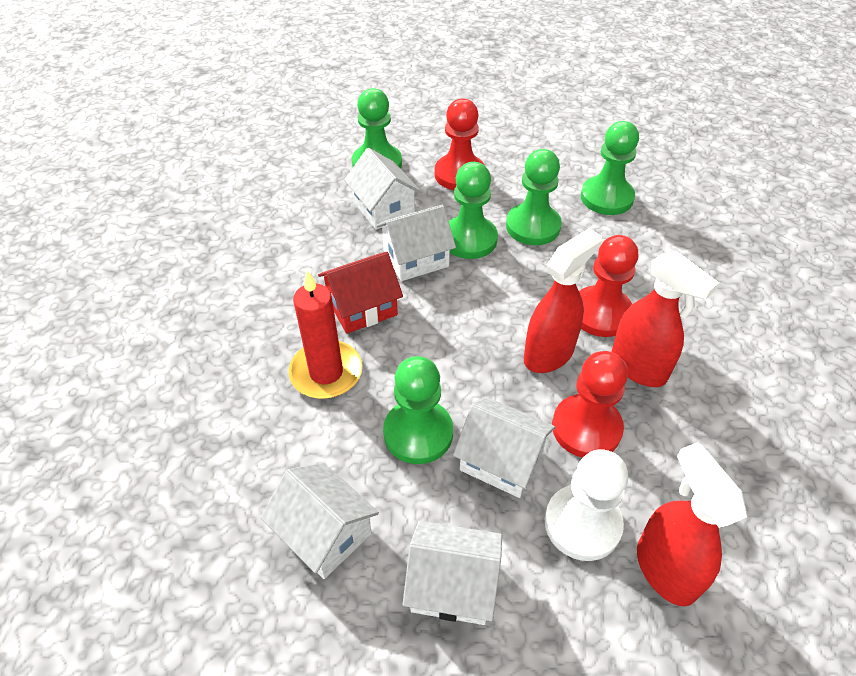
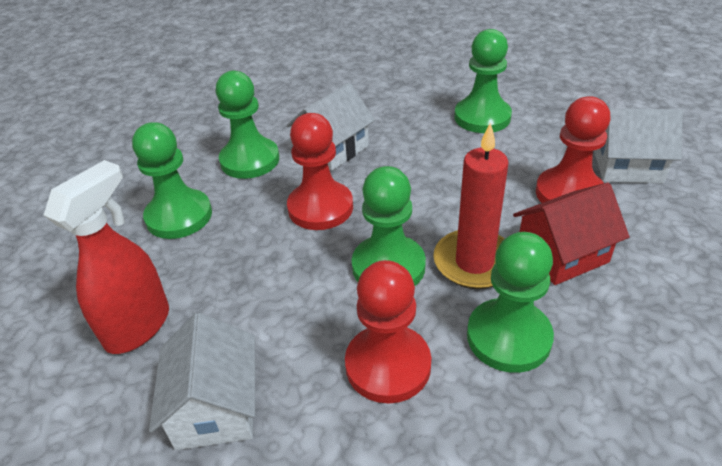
red spray bottle: [524,228,602,373] [611,251,719,387] [637,442,747,606] = 3 -> [44,160,169,354] = 1
white house: [261,463,379,579] [344,148,421,230] [377,205,456,281] [403,521,502,625] [453,397,555,498] = 5 -> [149,313,255,450] [287,83,375,171] [594,108,683,183] = 3
white pawn: [545,449,628,561] = 1 -> none = 0

